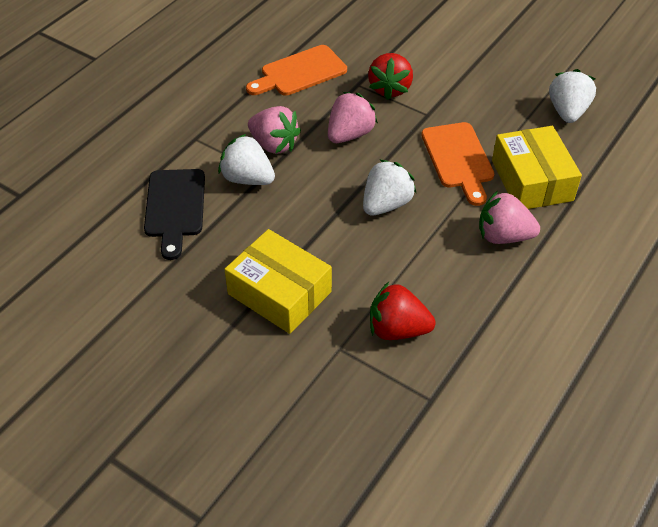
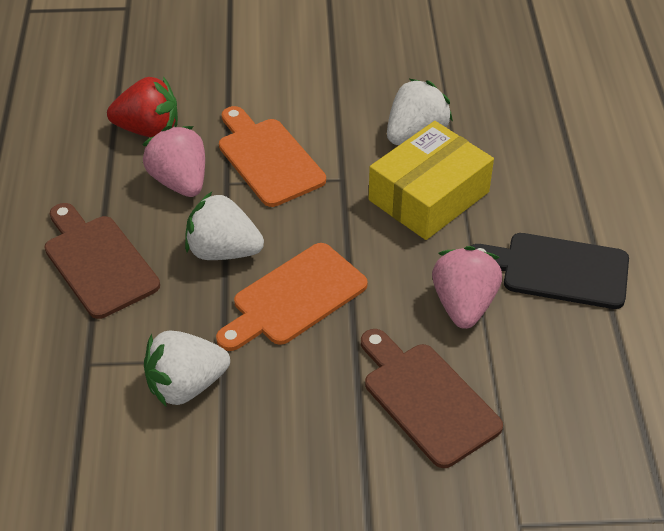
brown cutting board: none = 0 -> [44,203,160,319] [361,329,503,468] = 2
pink strawberry: [248,106,301,154] [328,92,378,143] [479,191,540,244] = 3 -> [142,126,205,197] [432,246,502,329] = 2
red strawberry: [368,53,413,100] [370,282,436,340] = 2 -> [107,77,178,137] = 1
yellow box: [224,229,332,334] [492,126,582,209] = 2 -> [369,121,494,240] = 1

